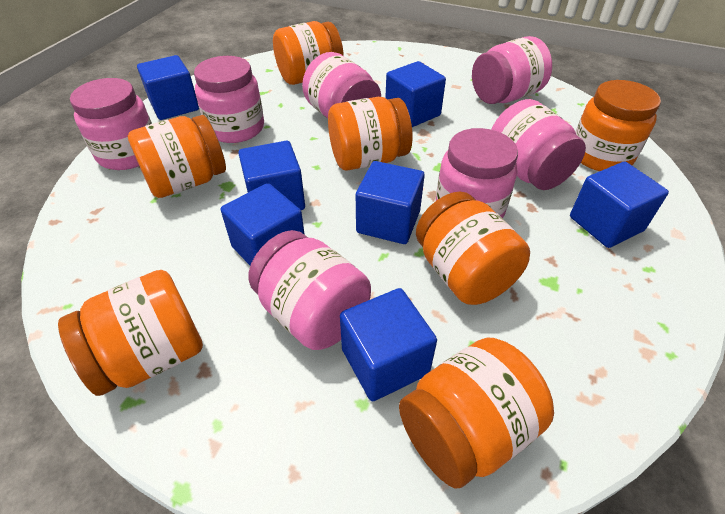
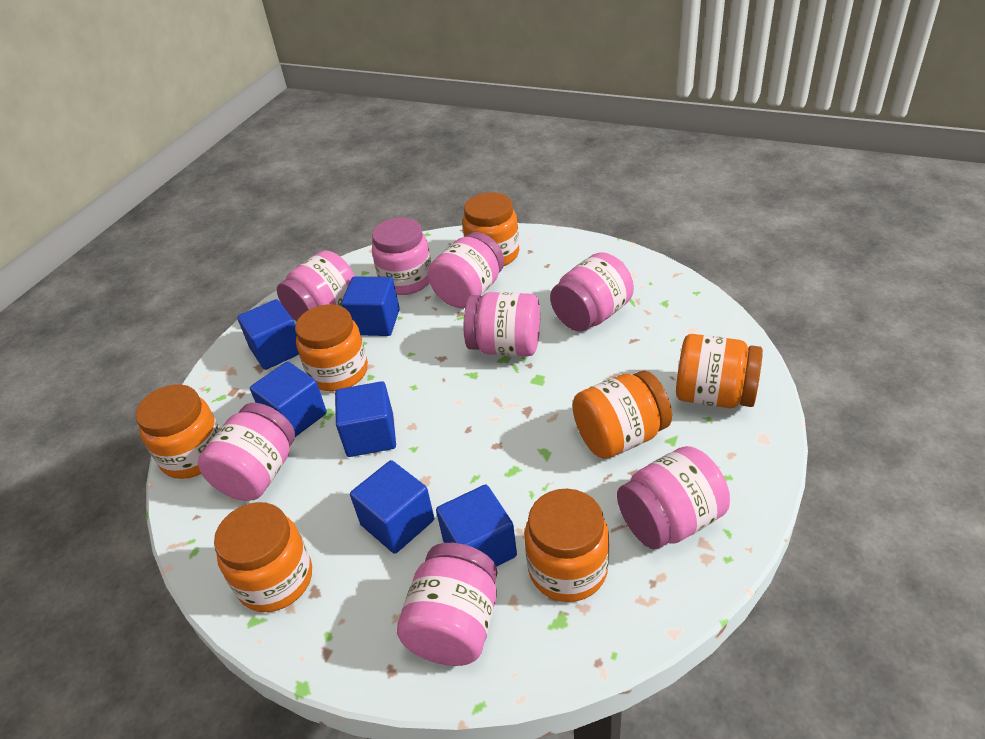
blue cube: [137,55,199,120] [221,183,305,266] [238,141,305,210] [340,288,437,401] [356,161,425,244] [385,61,446,127] [570,162,669,248] = 7 -> [237,299,299,370] [250,361,327,437] [335,381,396,457] [341,277,400,336] [350,460,434,554] [436,485,517,567] = 6
pink jar: [70,78,152,170] [194,56,264,143] [248,230,371,350] [302,52,381,119] [436,128,518,218] [472,36,552,104] [491,99,586,190] = 7 -> [198,403,295,501] [277,250,355,322] [372,217,431,295] [397,543,497,666] [428,232,504,308] [464,292,540,356] [550,252,634,332] [617,446,730,549] = 8

